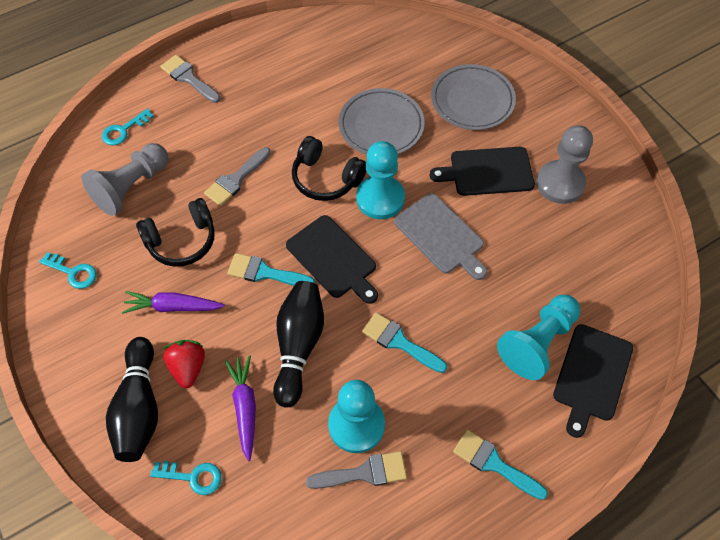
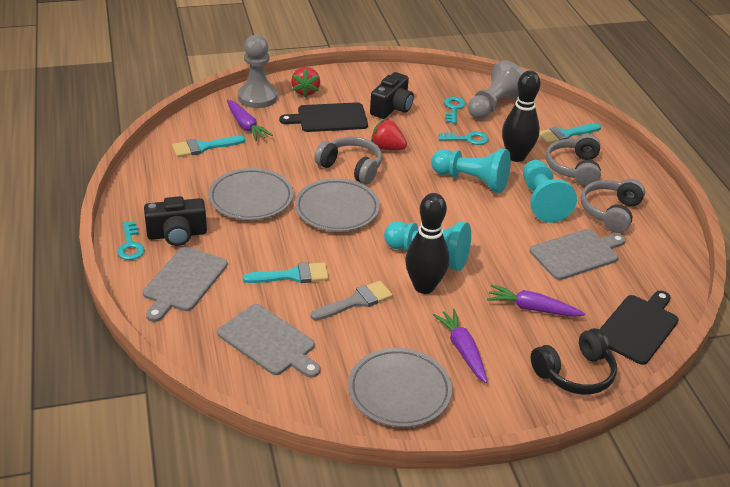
black camera: none = 0 -> [144,196,207,246] [370,72,414,119] = 2
black cutting board: [286,215,378,304] [430,147,535,196] [553,324,633,438] = 3 -> [279,102,368,132] [600,291,679,365] = 2
black headphones: [136,198,215,267] [292,136,366,201] = 2 -> [531,328,617,395] = 1
grey brush: [160,55,221,103] [204,147,271,206] [306,451,407,489] = 3 -> [311,281,393,320] = 1
grey cutting board: [394,193,487,280] = 1 -> [143,247,228,322] [217,304,320,378] [530,229,626,280] = 3
grey headphones: none = 0 -> [314,137,382,184] [546,134,601,186] [581,179,645,233] = 3
grey plate: [339,88,425,154] [431,64,516,130] = 2 -> [208,168,293,220] [295,178,380,232] [348,348,452,427] = 3
purple carrot: [122,291,225,314] [225,356,256,461] = 2 -> [227,100,273,141] [433,309,487,383] [487,284,586,317] = 3
red strawberry: [163,340,205,388] = 1 -> [291,67,320,98] [371,119,407,150] = 2

